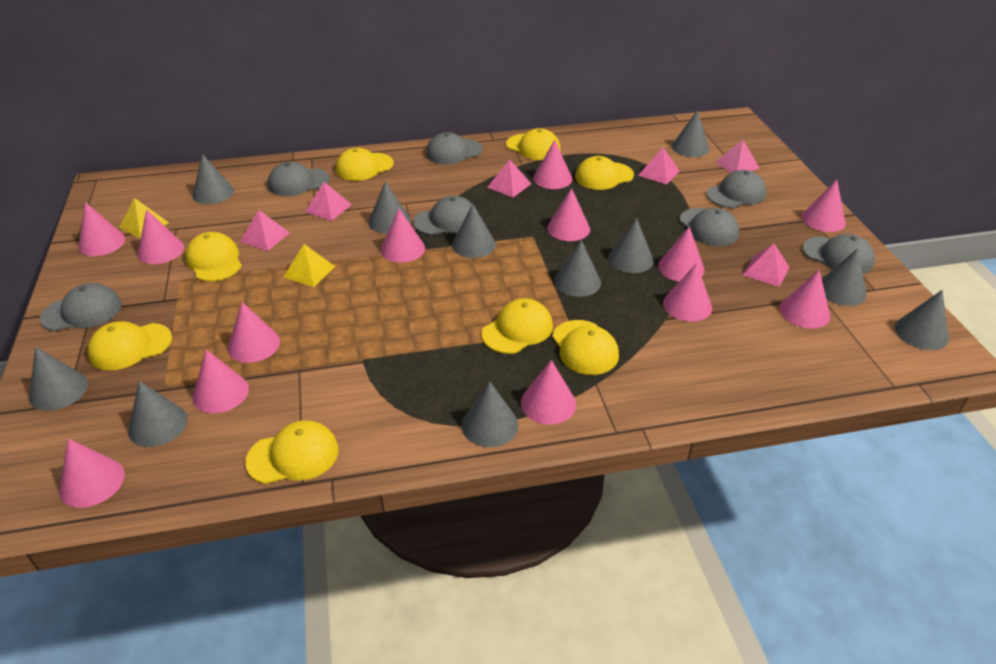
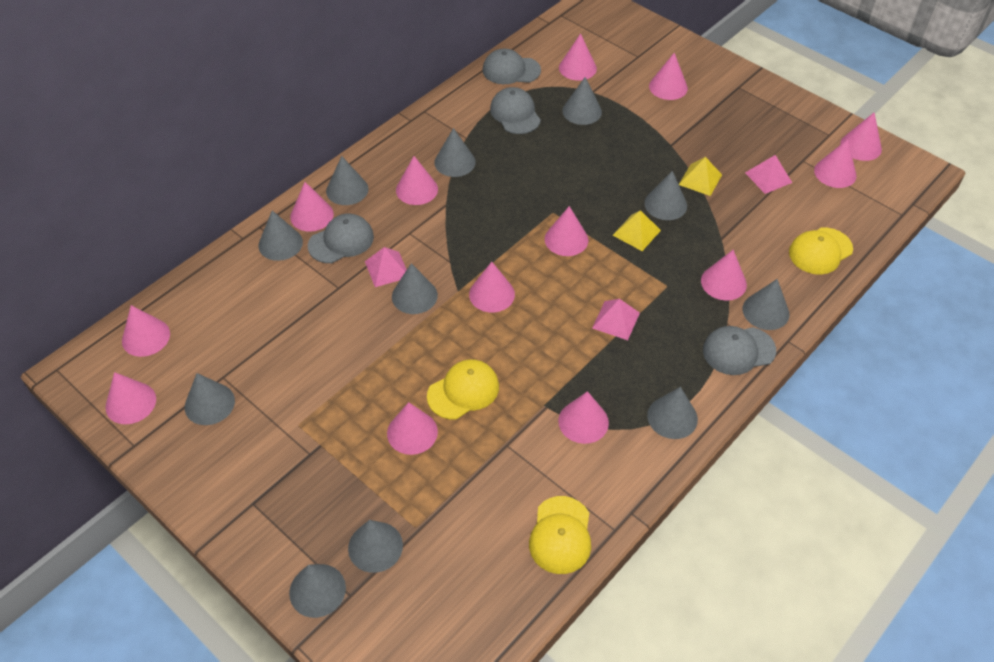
grey cap: [40,283,122,331] [268,162,330,196] [413,196,472,235] [426,132,483,164] [680,208,739,246] [707,170,766,208] [802,234,875,274] = 7 -> [308,213,374,263] [482,49,541,84] [490,87,541,134] [703,326,776,375] = 4
pink pyramid: [240,210,290,251] [305,182,352,221] [487,159,531,197] [638,148,680,185] [715,140,760,173] [743,244,790,287] = 6 -> [365,247,407,287] [592,299,640,340] [745,155,792,194] = 3
yellow cap: [87,321,172,371] [185,232,242,282] [245,420,339,484] [336,148,394,181] [482,298,553,354] [506,128,561,160] [552,320,619,375] [575,156,634,190] = 8 -> [427,359,499,419] [529,496,591,574] [789,228,853,275] = 3

